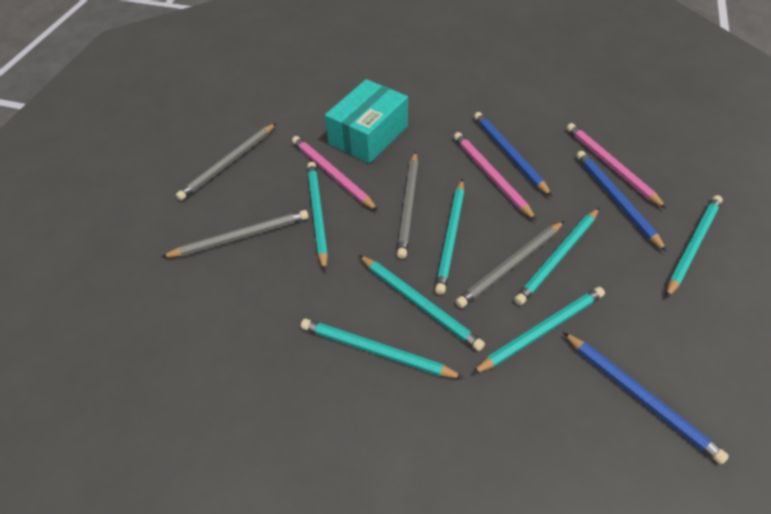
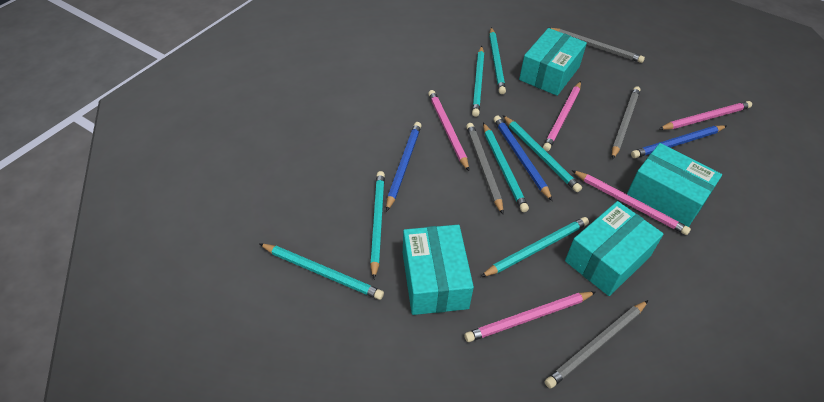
pink pencil: [292,136,378,211] [454,132,537,221] [567,123,667,209] = 3 -> [428,90,469,171] [464,292,596,342] [543,81,581,151] [572,170,691,235] [659,101,752,130] = 5
turquoise box: [325,79,408,163] = 1 -> [403,225,474,315] [519,28,587,96] [565,201,664,296] [627,143,722,227] = 4

